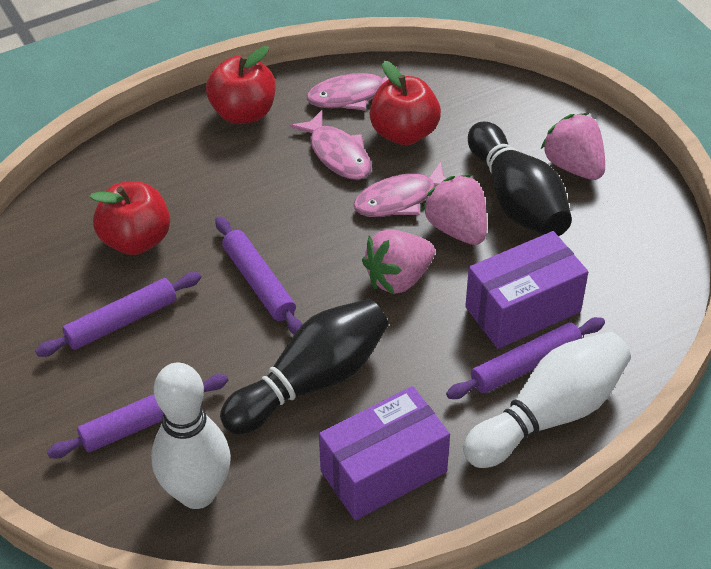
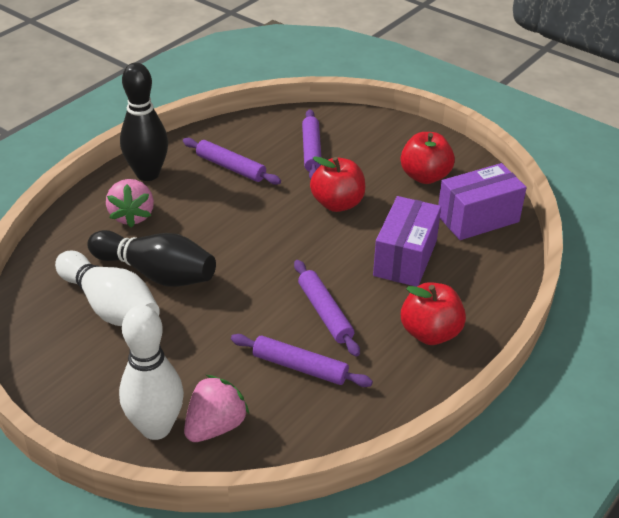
pink fish: [290,110,372,180] [307,66,397,110] [353,162,446,217] = 3 -> none = 0
pink strawberry: [362,229,435,295] [422,174,487,245] [541,113,605,180] = 3 -> [106,179,154,228] [184,375,249,442] = 2

